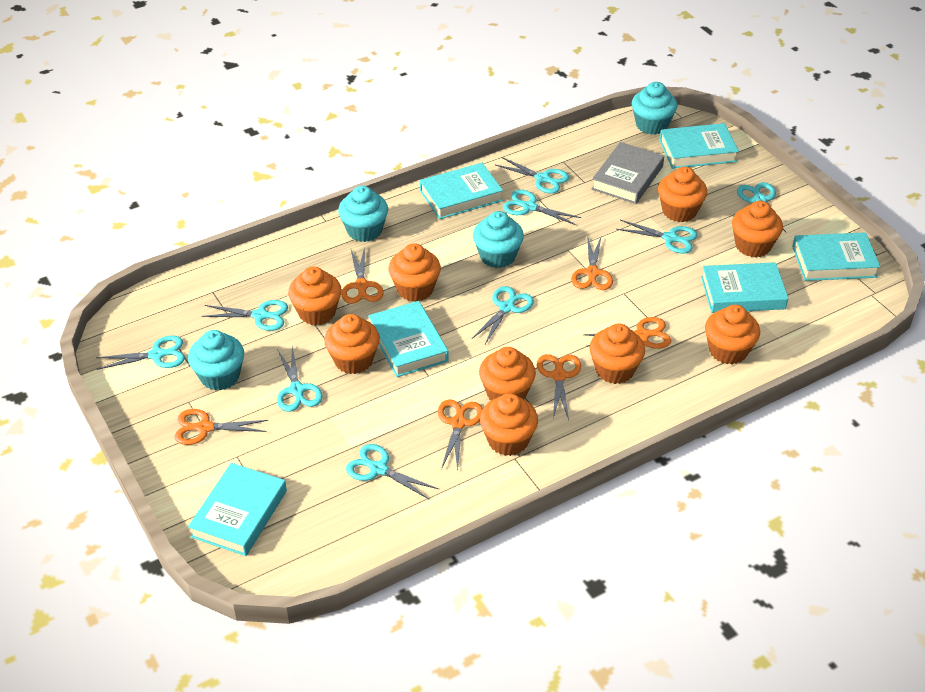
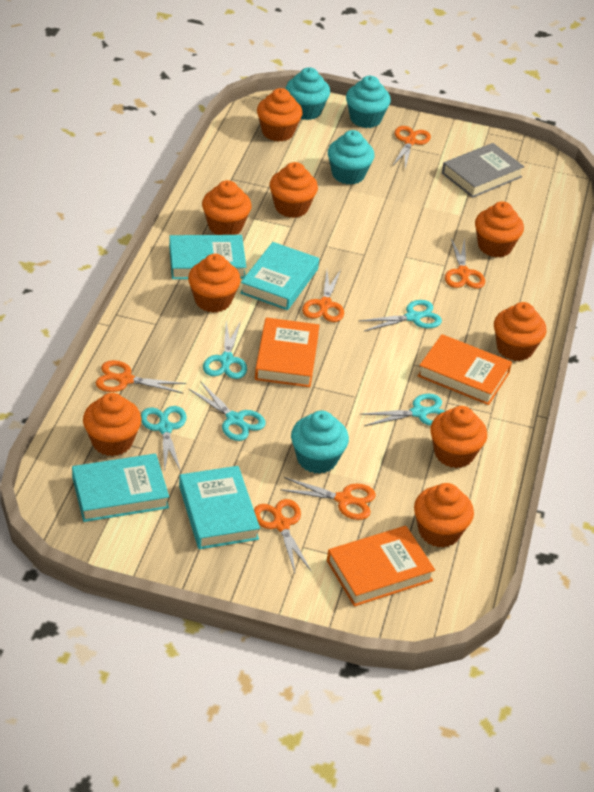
orange book: none = 0 -> [255,317,320,387] [327,526,435,607] [418,334,512,405] = 3
turquoise book: [188,463,287,556] [368,301,449,377] [420,163,503,219] [659,123,739,169] [701,262,788,313] [792,232,880,281] = 6 -> [72,454,169,522] [169,235,246,279] [179,466,260,549] [240,242,319,310] = 4
turquoise scissors: [96,335,185,370] [202,300,288,331] [277,347,323,412] [346,444,438,499] [472,286,534,344] [496,157,569,194] [503,190,581,225] [616,220,698,254] [737,182,786,232] = 9 -> [141,406,187,472] [189,381,266,441] [203,321,247,379] [359,300,442,331] [360,394,445,426] = 5

